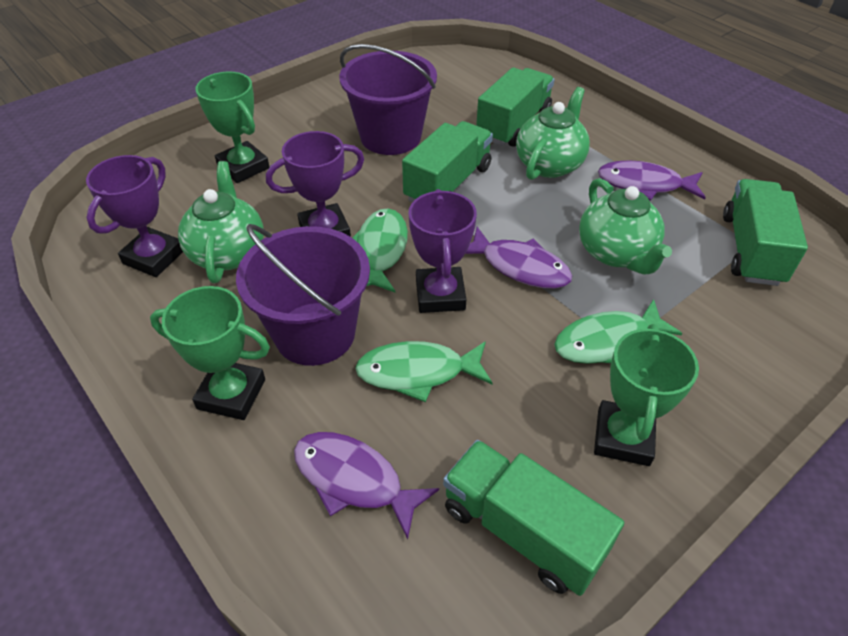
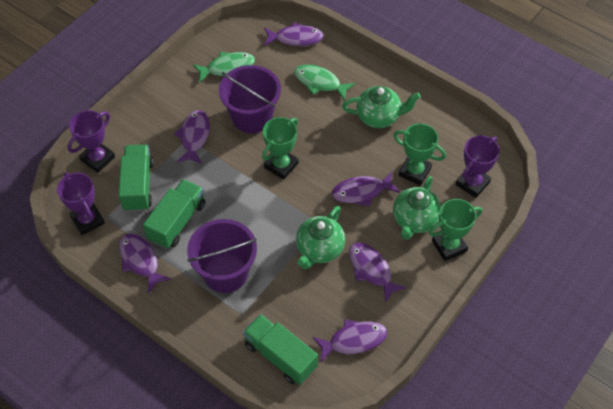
green fish: [352,209,408,292] [355,341,493,402] [554,299,682,364] = 3 -> [193,52,255,83] [294,65,356,101] = 2
green truck: [402,121,493,202] [443,440,624,596] [476,67,555,147] [723,179,808,286] = 4 -> [119,144,154,212] [143,179,205,249] [243,314,318,385] = 3
purple fish: [294,432,439,540] [465,227,572,289] [598,161,706,201] = 3 -> [119,234,172,293] [174,110,210,164] [264,22,324,46] [312,319,387,363] [332,172,400,206] [349,243,407,303] = 6

